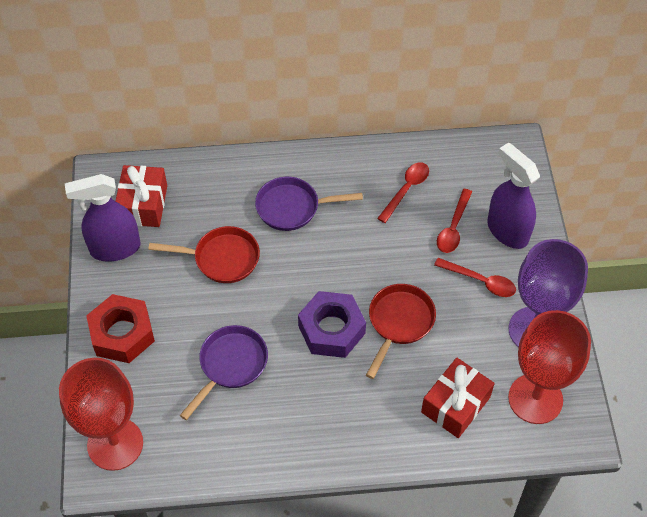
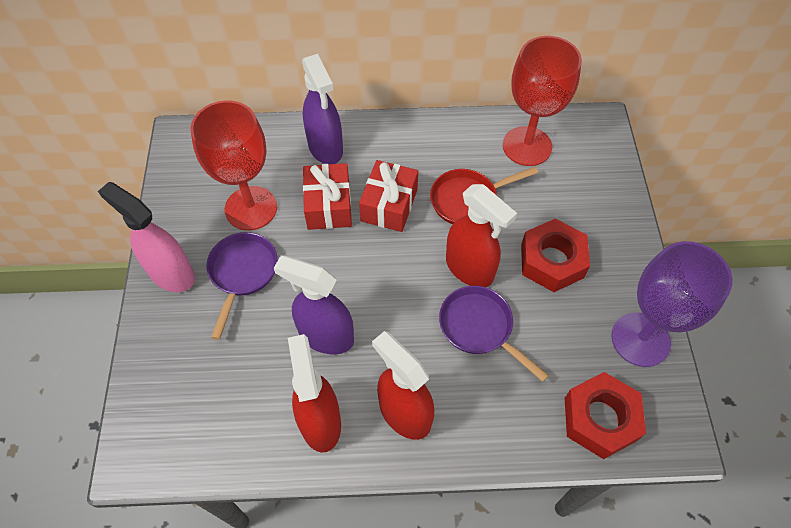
pink spray bottle: none = 0 -> [98,182,195,292] = 1
purple nut: [298,291,366,358] = 1 -> none = 0
red nut: [86,294,155,363] = 1 -> [521,219,590,292] [565,372,646,459] = 2
red pan: [148,226,260,283] [366,284,436,379] = 2 -> [430,167,538,224] = 1
red spoon: [377,162,429,223] [434,258,516,297] [437,189,472,253] = 3 -> none = 0
red spray bottle: none = 0 -> [288,334,341,453] [372,331,434,440] [446,184,517,287] = 3

